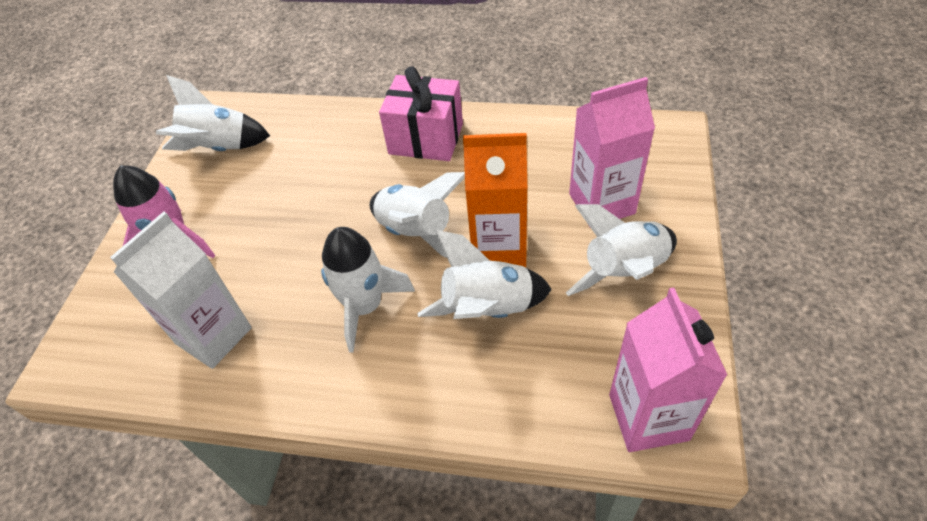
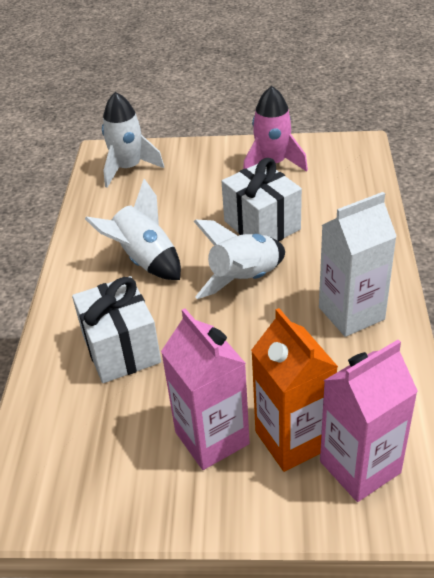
pink gift: [379,66,463,161] = 1 -> none = 0
white gift: none = 0 -> [72,276,161,383] [221,158,302,241] = 2
white rocket: [156,75,270,151] [321,227,415,353] [370,172,465,258] [417,230,552,319] [566,204,677,296] = 5 -> [85,179,181,280] [102,92,164,188] [194,220,285,299] = 3

